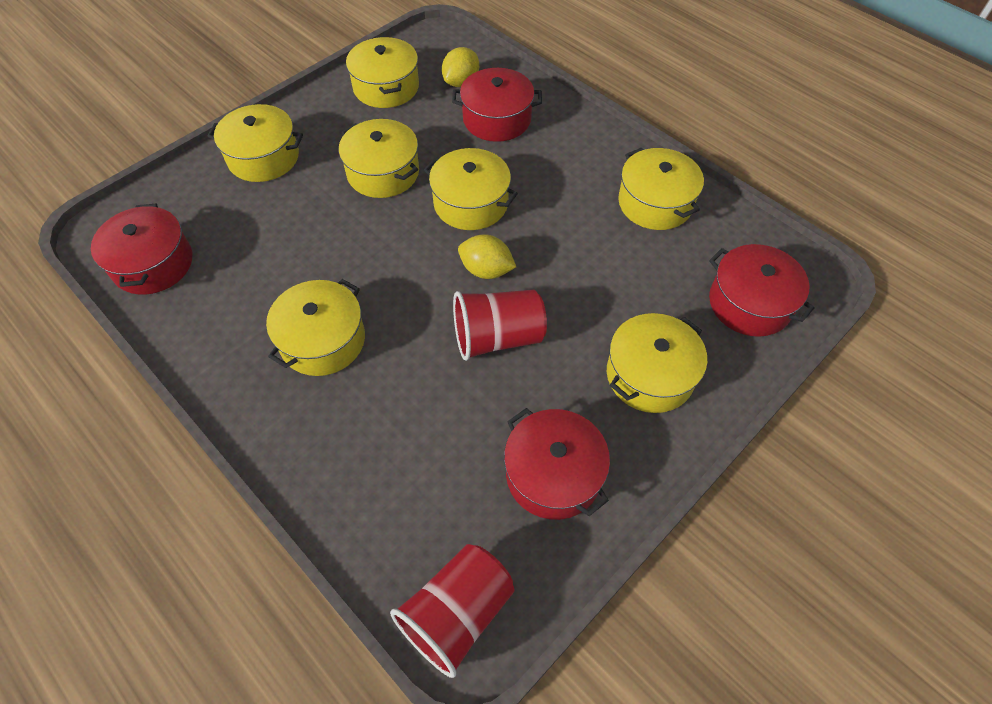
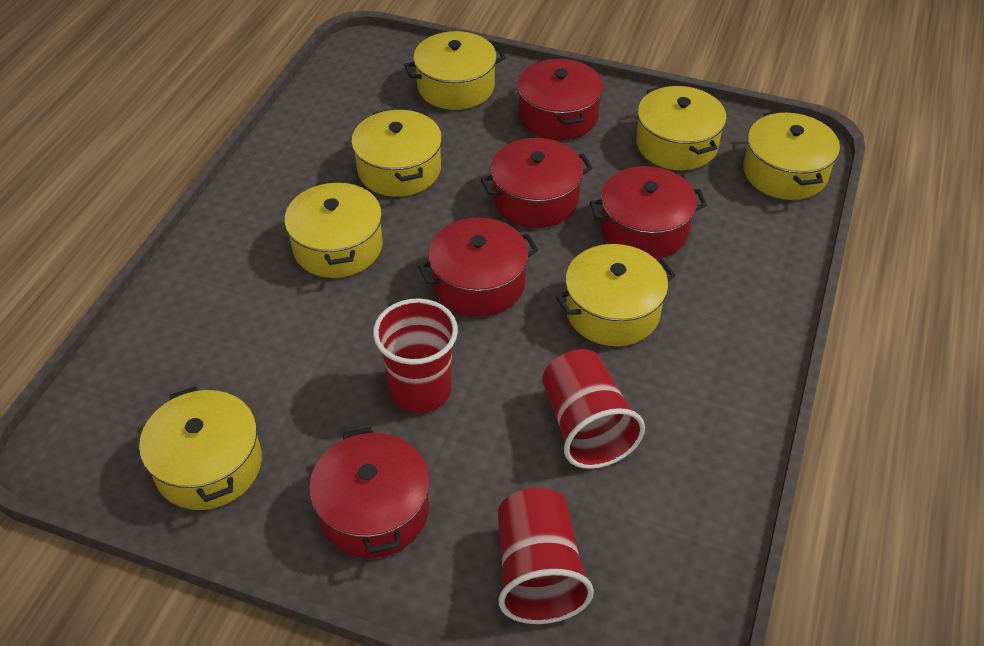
red cup: [390,544,515,678] [453,290,547,361] = 2 -> [373,298,458,413] [498,488,594,624] [542,349,645,469] = 3
red pot: [91,204,192,295] [452,68,542,142] [504,408,610,520] [709,244,815,337] = 4 -> [309,427,430,558] [418,217,538,317] [481,138,592,228] [517,58,603,140] [590,166,707,259] = 5
yellow lemon: [442,47,479,87] [458,234,516,279] = 2 -> none = 0

